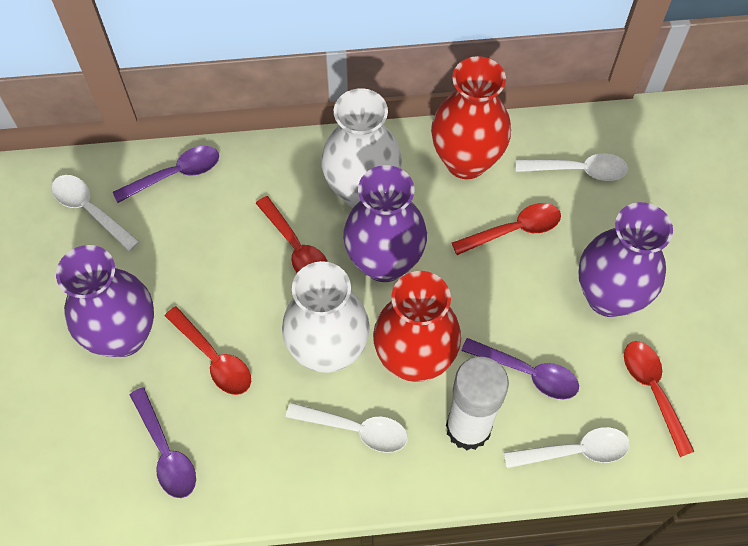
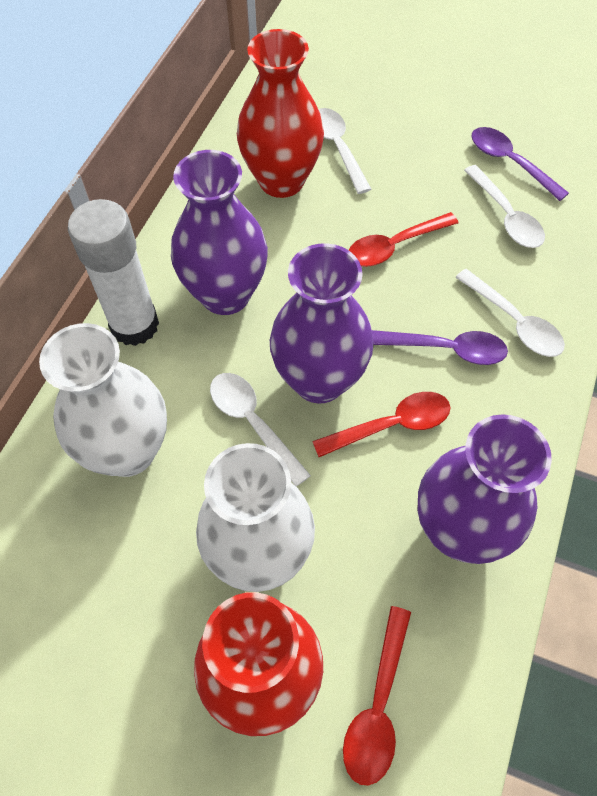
purple spoon: [113,146,219,203] [130,387,196,498] [461,338,579,399] = 3 -> [372,330,508,365] [471,127,569,201] = 2
red spoon: [165,306,251,395] [256,196,328,273] [452,203,561,255] [624,341,695,457] = 4 -> [312,392,450,457] [343,606,411,786] [349,212,458,267] = 3

